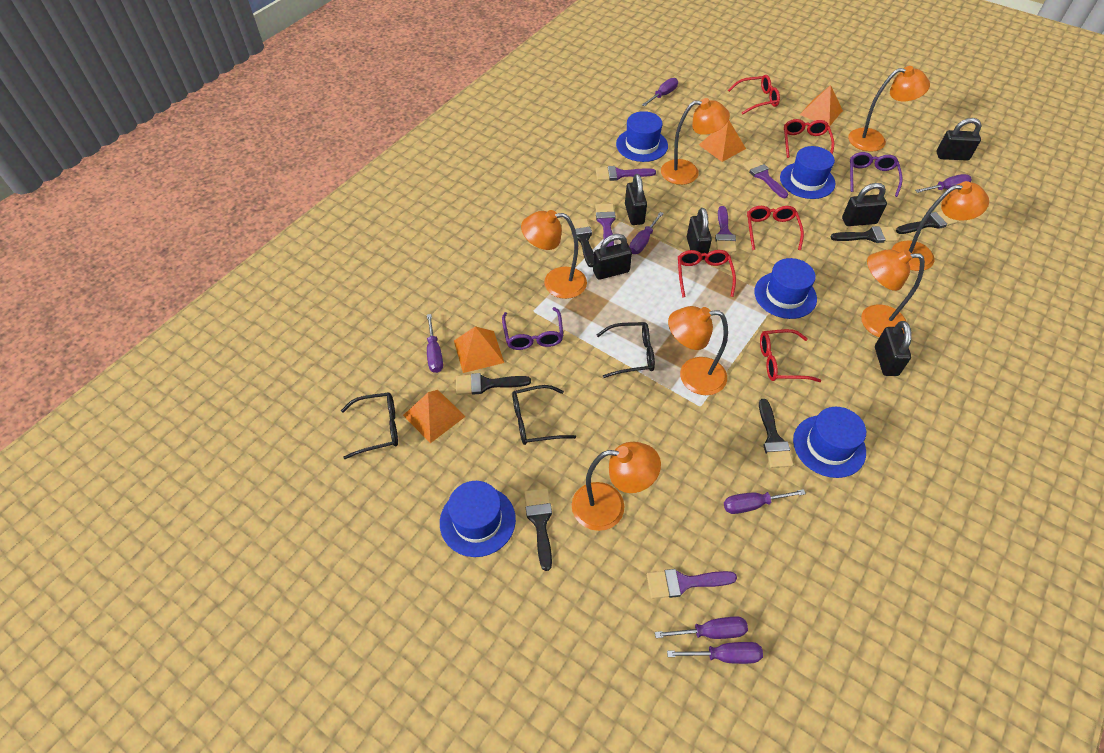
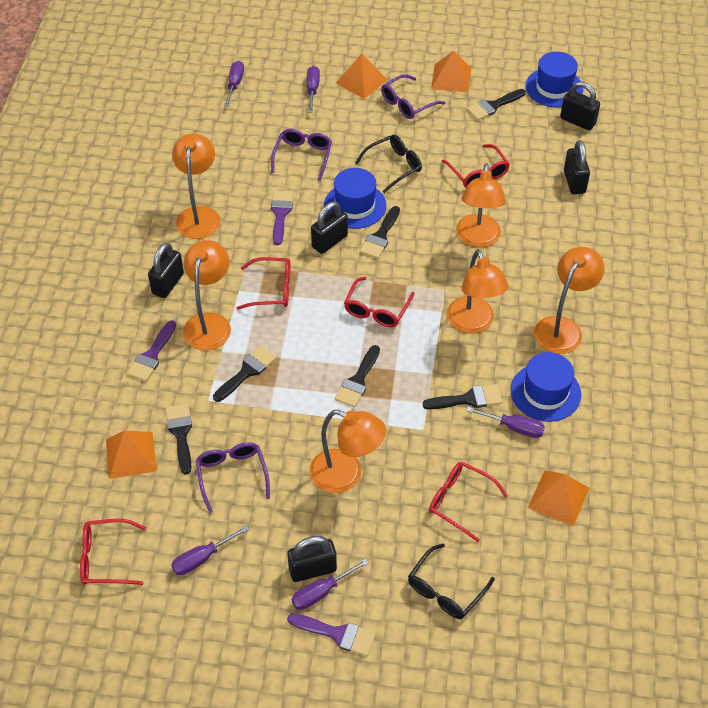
black glasses: [341,392,398,459] [512,385,576,445] [597,322,655,378] = 3 -> [355,134,422,193] [408,544,495,619] = 2
black padlock: [593,234,632,280] [625,174,647,225] [687,208,712,260] [842,183,887,226] [875,321,912,376] [937,118,982,161] = 6 -> [148,242,184,298] [287,536,337,582] [311,201,348,254] [560,81,600,130] [564,140,590,194] = 5
blue hat: [440,481,516,557] [616,111,668,162] [754,258,817,319] [780,146,835,199] [793,407,866,478] = 5 -> [324,168,386,229] [511,352,581,422] [525,52,583,107] = 3
orange lamp: [521,210,587,299] [572,442,661,531] [661,98,730,185] [668,306,728,395] [848,66,930,152] [861,249,925,337] [892,181,989,271] = 7 -> [172,133,220,239] [183,240,231,350] [310,410,386,493] [447,249,509,334] [456,163,506,247] [534,247,605,354] = 6
purple brush: [595,204,616,247] [596,166,656,181] [647,569,737,599] [715,206,737,252] [743,158,788,198] = 5 -> [127,320,176,382] [271,191,294,245] [287,613,376,656] = 3
purple glasses: [502,307,563,350] [850,152,903,197] = 2 -> [196,442,270,513] [271,129,332,181] [381,74,446,119] = 3
purple screwdriver: [427,314,443,373] [629,212,664,254] [642,78,678,106] [655,616,748,639] [667,642,763,664] [724,489,806,514] [915,174,972,193] = 7 -> [171,525,249,575] [224,61,244,107] [292,559,368,610] [307,66,320,112] [466,407,545,438] = 5

